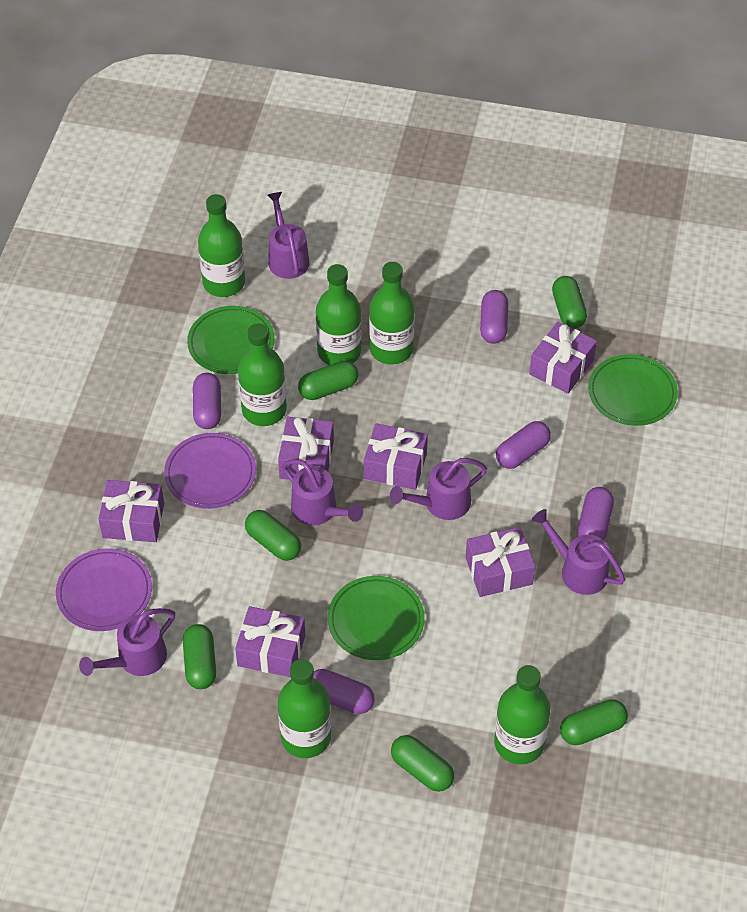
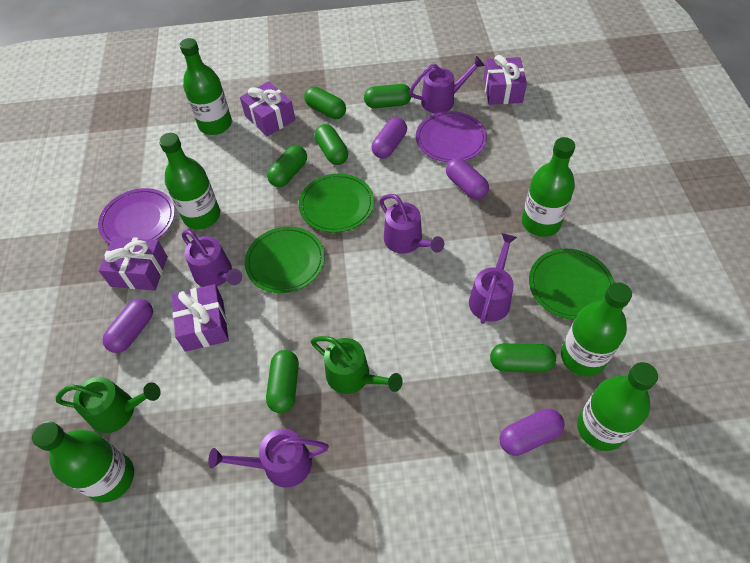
green watering can: none = 0 -> [56,377,161,433] [311,336,403,394] = 2
purple capsule: [193,373,221,429] [313,669,375,714] [480,290,508,344] [496,421,551,469] [578,487,614,540] = 5 -> [102,299,153,353] [372,117,407,158] [446,158,489,200] [499,408,565,456] = 4
purple gift: [98,480,164,542] [235,606,305,677] [278,417,334,480] [364,423,428,490] [466,527,535,597] [529,321,597,394] = 6 -> [99,237,168,291] [172,284,229,352] [240,81,295,136] [483,55,527,105] = 4

